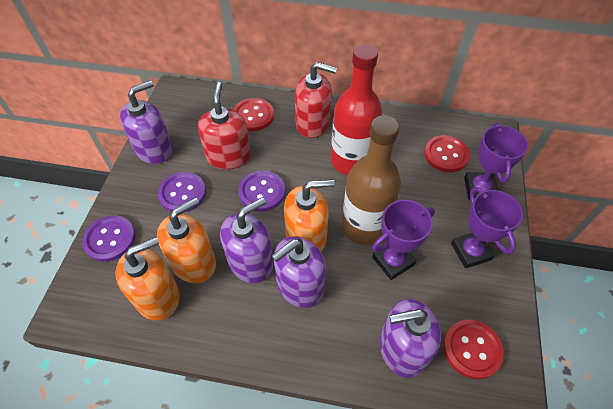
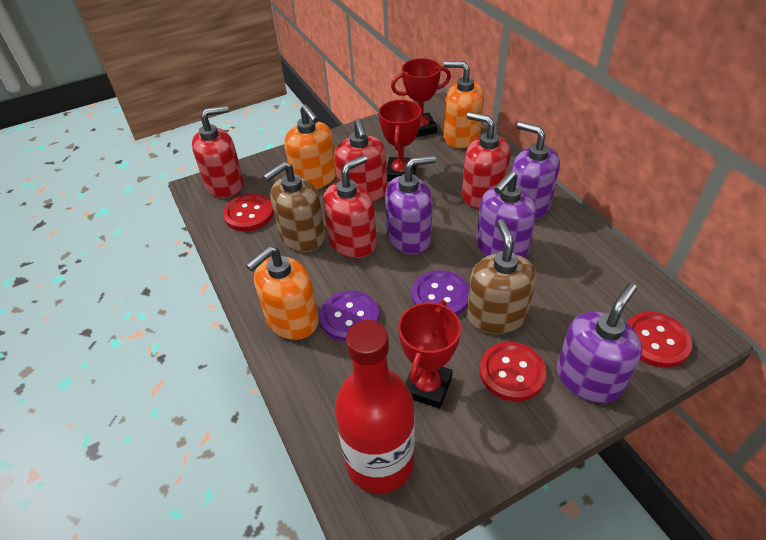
brown bottle: [342,115,401,245] = 1 -> none = 0
brown soap dispenser: none = 0 -> [263,161,325,252] [467,219,536,334] = 2
purple button: [82,215,136,262] [158,172,206,213] [238,170,285,212] = 3 -> [320,291,379,342] [412,270,469,315] = 2
purple trophy: [372,200,435,280] [451,187,523,268] [464,123,528,200] = 3 -> none = 0
red soap dispenser: [198,82,251,169] [295,62,337,138] = 2 -> [192,105,244,198] [323,155,377,258] [334,119,387,202] [462,112,511,209] = 4
red trophy: none = 0 -> [379,100,421,182] [391,58,451,137] [398,300,461,409] = 3

